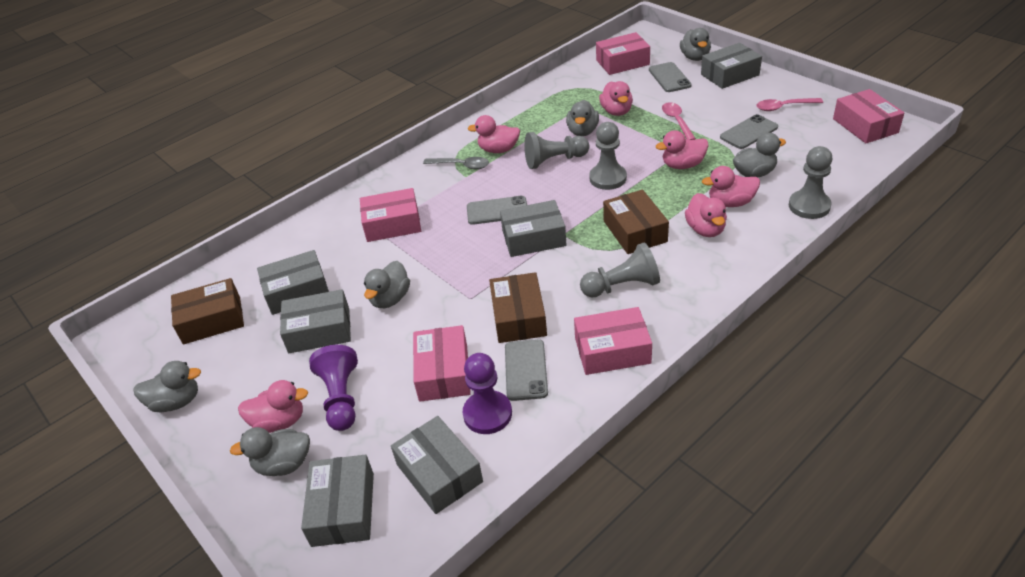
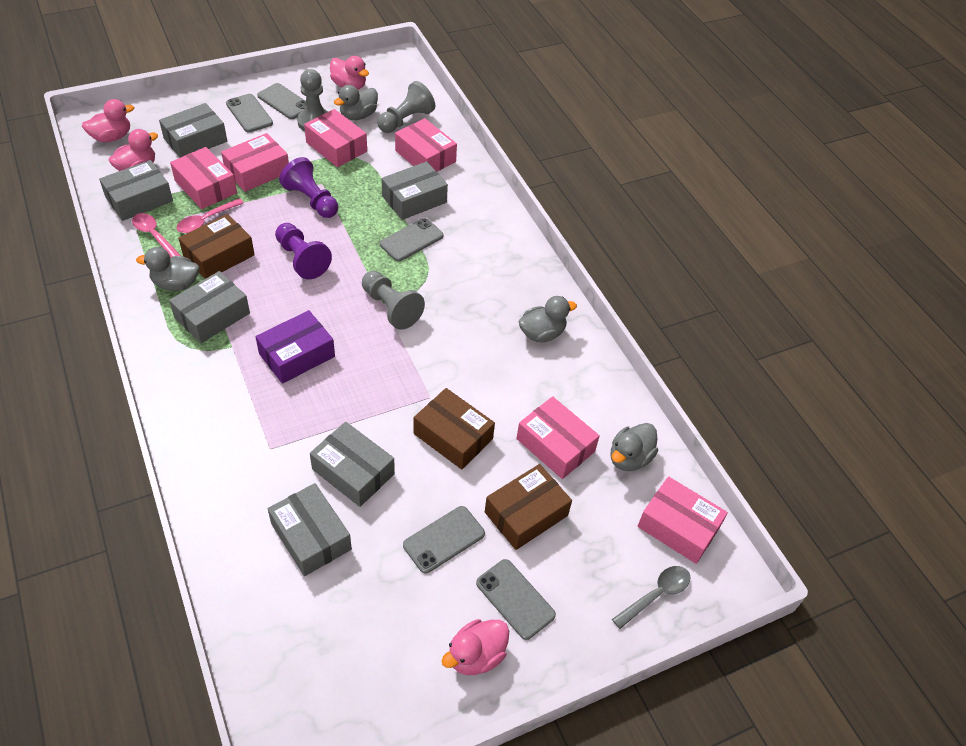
grey duck: [133,361,201,412] [230,427,310,476] [364,261,410,308] [566,100,599,136] [680,28,711,61] [733,133,786,178] = 6 -> [136,247,199,291] [334,85,378,120] [518,296,577,342] [611,423,658,471] = 4
grey pawn: [524,132,589,169] [580,242,660,297] [589,122,627,190] [789,146,833,219] = 4 -> [297,69,328,131] [362,271,425,330] [377,81,435,133] = 3
grey phone: [467,196,527,225] [505,339,548,401] [649,62,692,92] [720,114,778,149] = 4 -> [226,94,273,133] [257,83,306,119] [380,218,444,261] [403,506,485,573] [476,559,556,640] = 5
pink box: [360,188,421,242] [413,325,471,402] [574,307,652,375] [596,32,650,75] [833,89,904,143] = 5 -> [170,147,237,209] [221,133,289,192] [304,109,367,167] [395,118,457,171] [516,396,600,479] [638,476,728,564] = 6
pink duck: [238,380,308,433] [467,115,520,153] [599,81,633,116] [656,130,709,169] [685,193,727,237] [702,166,760,207] = 6 -> [82,99,134,142] [108,129,158,171] [330,56,369,90] [442,619,509,675] = 4
purple box: none = 0 -> [256,310,335,384] = 1

